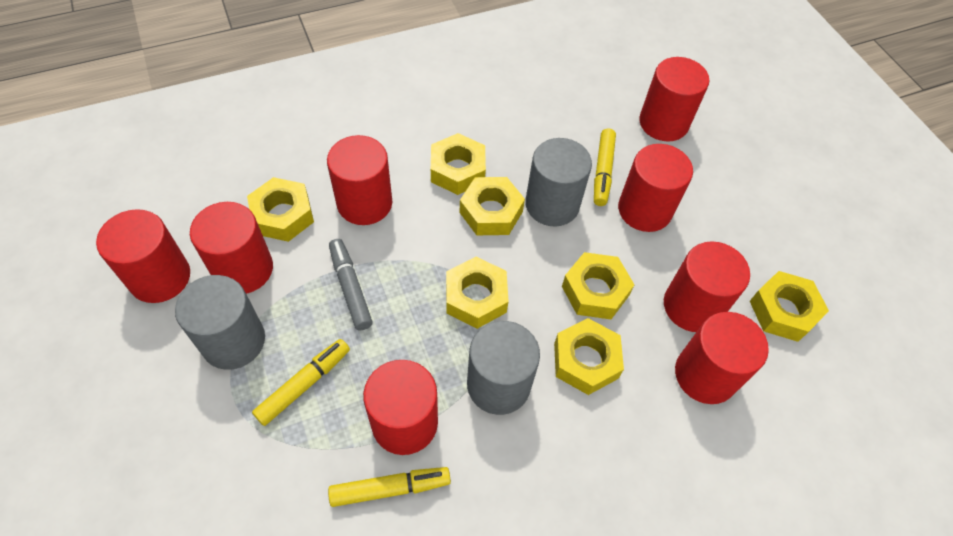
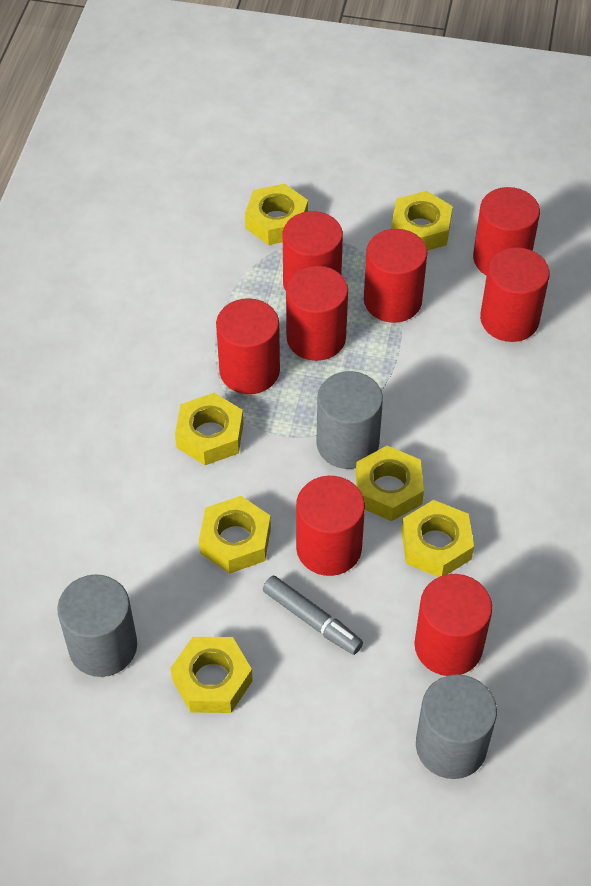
yellow marker: [252,339,350,426] [328,467,451,507] [594,129,616,206] = 3 -> none = 0

